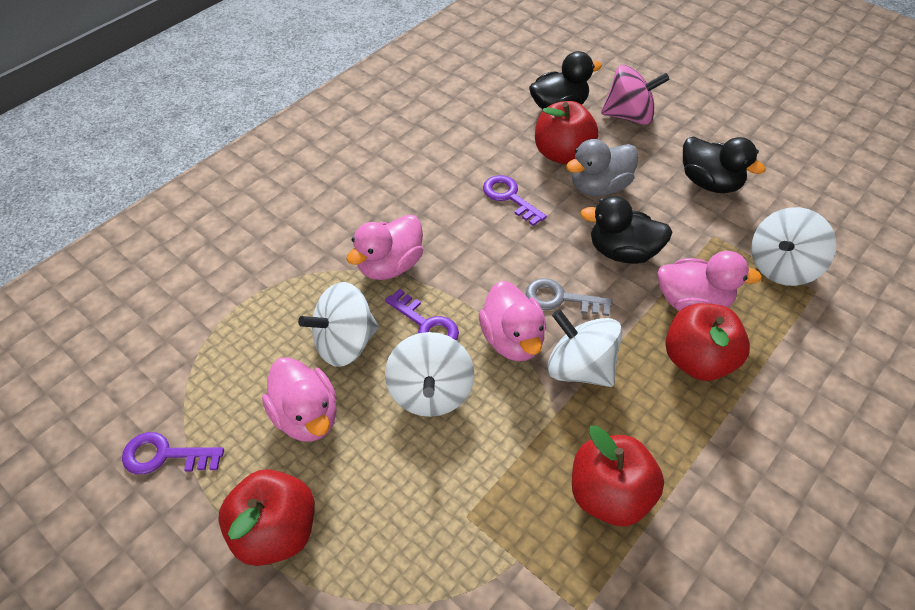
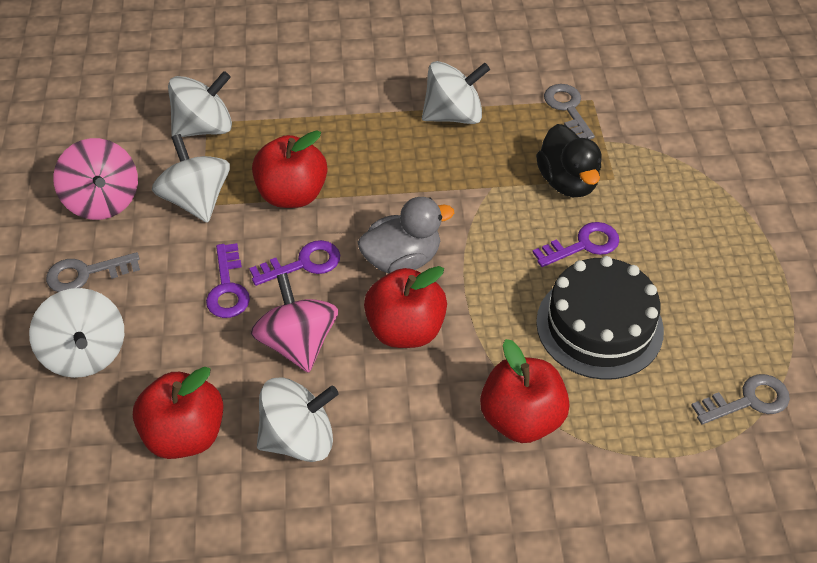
black cake: none = 0 -> [536,256,664,380] = 1
black duck: [529,51,602,109] [580,196,673,264] [683,137,765,193] = 3 -> [536,124,601,197] = 1
grey key: [526,278,613,316] = 1 -> [46,252,140,292] [544,84,595,139] [691,374,790,424] = 3
pink duck: [262,357,337,442] [346,215,423,280] [479,281,546,361] [658,251,762,311] = 4 -> none = 0
pink spinning top: [601,65,670,125] = 1 -> [53,138,138,220] [251,273,338,373] = 2
white spinning top: [298,282,379,367] [385,332,474,417] [547,309,622,387] [751,207,836,286] = 4 -> [29,288,124,378] [152,134,230,223] [168,71,232,137] [257,377,339,462] [422,61,490,124] = 5

